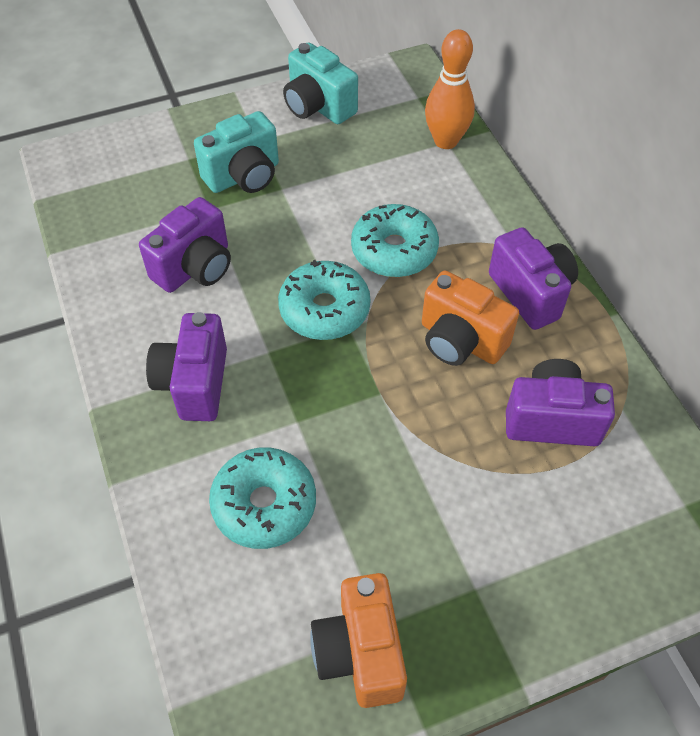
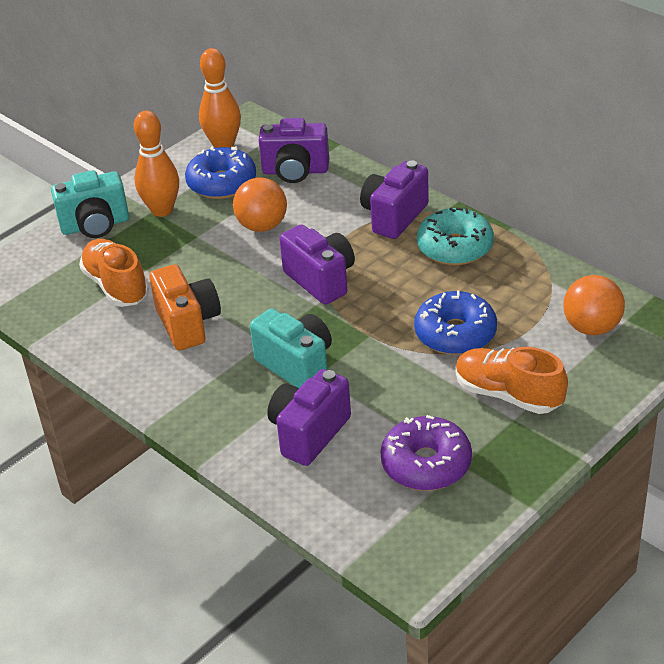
blue donut: none = 0 -> [185,146,256,199] [414,291,497,355] = 2
orange ball: none = 0 -> [233,178,287,232] [563,275,625,335] = 2
orange bowling pin: [425,29,475,149] = 1 -> [134,111,179,217] [199,48,241,148] = 2
orange camera: [310,573,407,708] [422,270,519,366] = 2 -> [149,264,221,350] = 1
orange shoe: none = 0 -> [79,239,149,307] [456,347,568,414] = 2
purple donut: none = 0 -> [380,415,472,491] = 1
turquoise donut: [209,447,316,549] [278,260,370,340] [351,204,439,277] = 3 -> [417,207,494,265] = 1

